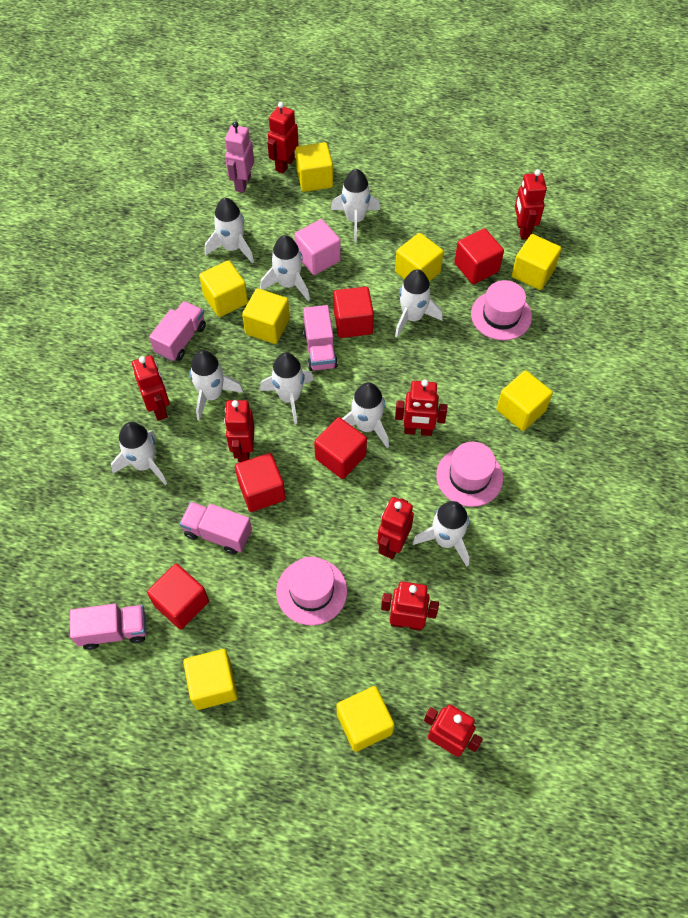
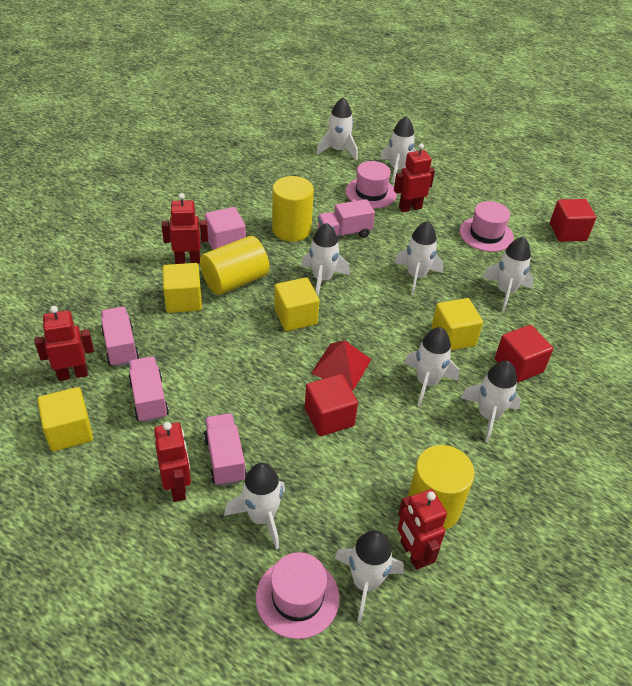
pink robot: [225,121,254,193] = 1 -> none = 0
red cube: [147,564,209,630] [235,453,286,512] [314,417,367,479] [333,287,374,338] [454,228,504,284] = 5 -> [305,374,358,436] [495,325,553,383] [550,199,596,242] = 3
red pyramid: none = 0 -> [311,340,372,391] = 1
red robot: [132,355,170,421] [224,400,255,462] [268,102,299,173] [377,497,414,559] [381,581,439,631] [395,380,447,436] [424,705,483,757] [515,170,547,240] = 8 -> [35,306,94,381] [154,422,191,502] [161,193,208,264] [394,143,435,212] [397,489,447,570] = 5
yellow cube: [183,649,238,710] [199,260,248,317] [242,288,290,344] [295,142,333,192] [337,686,394,752] [395,233,444,281] [497,370,553,431] [512,234,561,290] = 8 -> [37,387,93,451] [163,263,202,313] [274,277,319,331] [431,298,483,351] = 4
yellow cylinder: none = 0 -> [200,236,269,295] [272,176,314,242] [408,445,474,530] = 3

